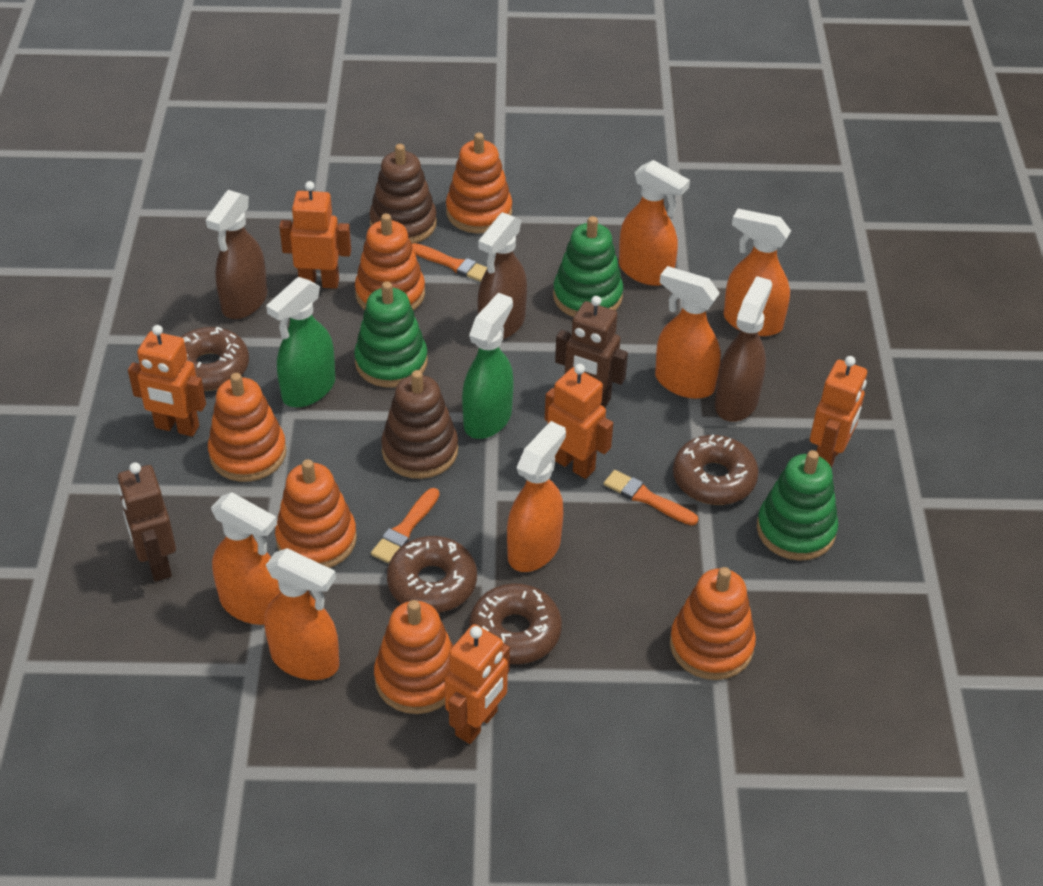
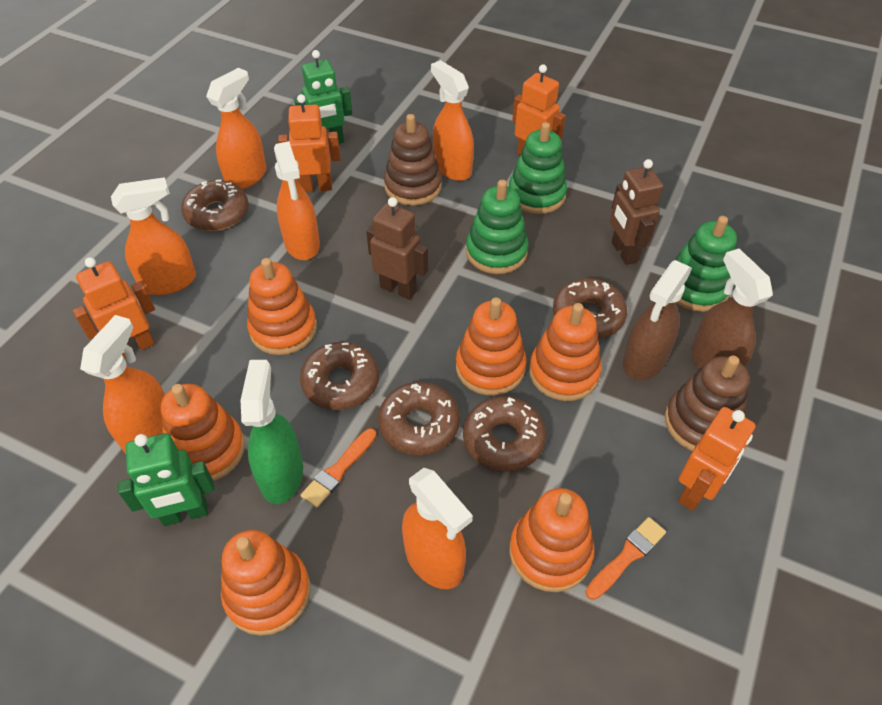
brown donut: [181,327,249,391] [387,536,477,613] [469,583,562,664] [673,434,759,505] = 4 -> [181,179,249,231] [300,342,379,410] [378,382,460,455] [463,396,546,472] [553,278,627,339] = 5
brown spray bottle: [206,190,267,319] [478,212,527,340] [715,276,772,422] = 3 -> [623,260,692,380] [691,249,773,369] = 2
green robot: none = 0 -> [118,433,215,526] [294,50,352,144] = 2
green spray bottle: [266,277,335,407] [462,293,514,439] = 2 -> [241,360,303,504] = 1
orange brush: [371,488,440,563] [412,243,487,282] [604,470,698,526] = 3 -> [301,428,376,508] [585,517,666,600] = 2
orange robot: [128,325,206,437] [279,181,351,289] [444,624,510,744] [545,364,613,479] [810,356,867,467] = 5 -> [73,257,155,358] [278,94,341,192] [512,64,566,155] [678,407,756,511] = 4

